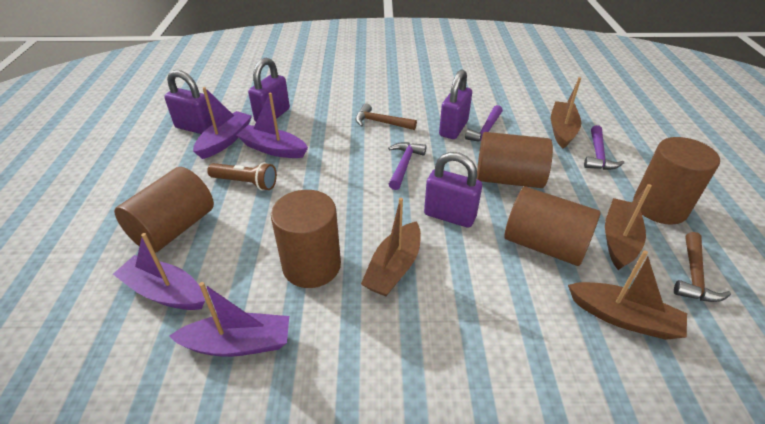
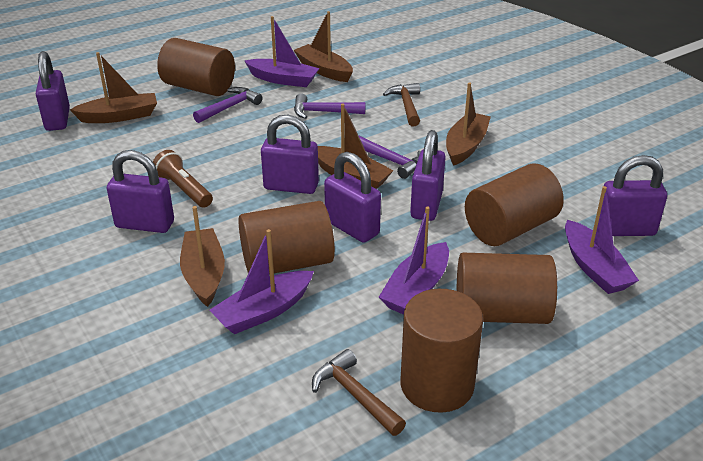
brown boat: [361,198,421,296] [551,77,581,148] [568,250,687,340] [605,184,652,270] = 4 -> [70,52,157,123] [180,206,225,307] [294,11,353,82] [318,103,394,189] [446,83,491,166] = 5
purple padlock: [164,70,213,134] [248,58,290,122] [424,152,482,228] [439,69,472,139] = 4 -> [36,51,70,131] [107,150,174,233] [261,115,319,194] [324,152,381,243] [410,130,446,221] [604,155,667,236] = 6

